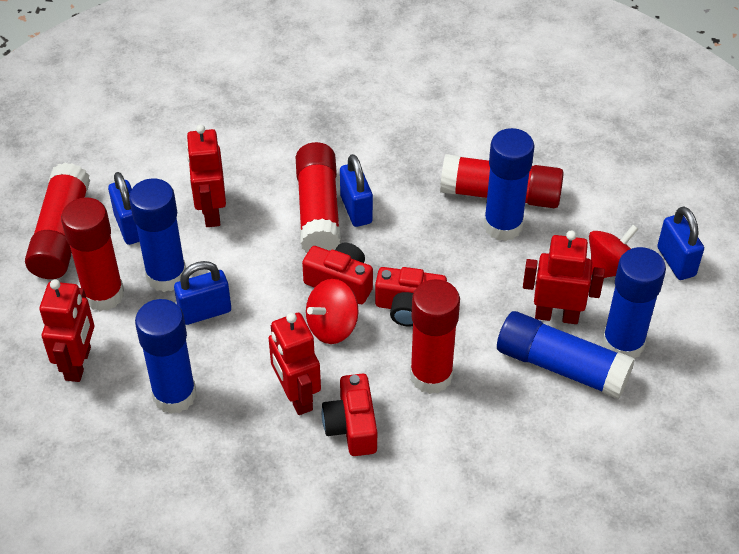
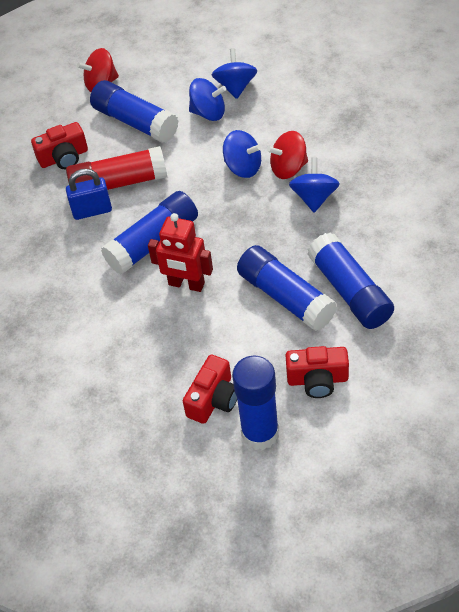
blue padlock: [108,172,140,245] [174,261,231,325] [340,154,373,227] [657,206,704,280] = 4 -> [66,169,112,220] = 1
blue spinning top: none = 0 -> [189,78,226,121] [212,48,257,99] [223,130,261,178] [289,157,340,213] = 4
red glue stick: [25,163,90,279] [61,197,124,311] [296,142,341,253] [410,279,460,394] [440,154,564,208] = 5 -> [66,146,167,190] = 1
red robot: [39,279,94,382] [186,125,226,227] [269,313,321,415] [523,231,605,324] = 4 -> [148,213,213,292] = 1

